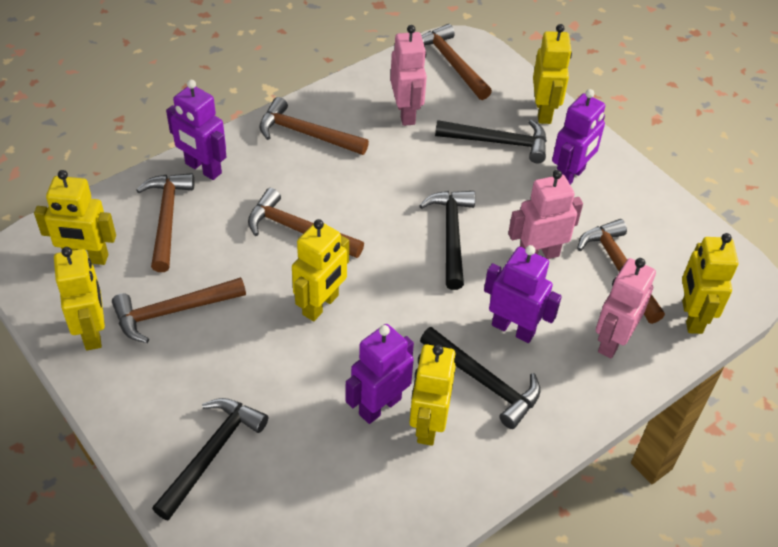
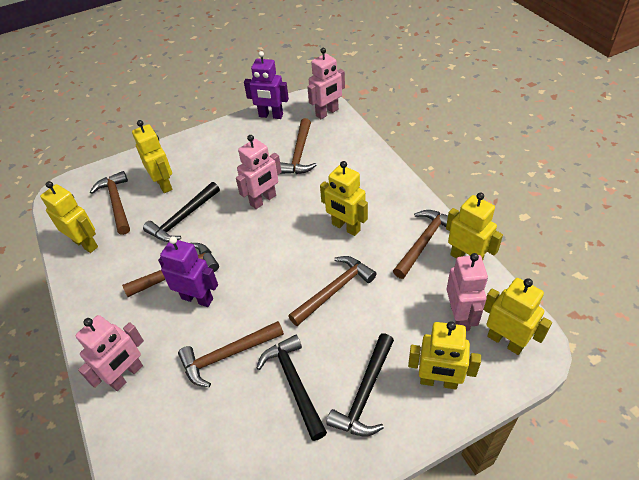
black hammer: [152,398,268,521] [419,191,475,290] [420,327,540,429] [435,119,547,163] = 4 -> [143,182,220,242] [257,335,327,441] [326,333,394,436] = 3
pink robot: [390,25,427,126] [508,170,583,259] [596,258,656,359] = 3 -> [75,315,144,391] [236,135,281,209] [307,48,345,119] [446,253,488,331] = 4
purple robot: [166,80,227,180] [346,324,414,424] [484,245,562,343] [552,89,605,185] = 4 -> [158,236,218,307] [244,51,289,119] = 2

